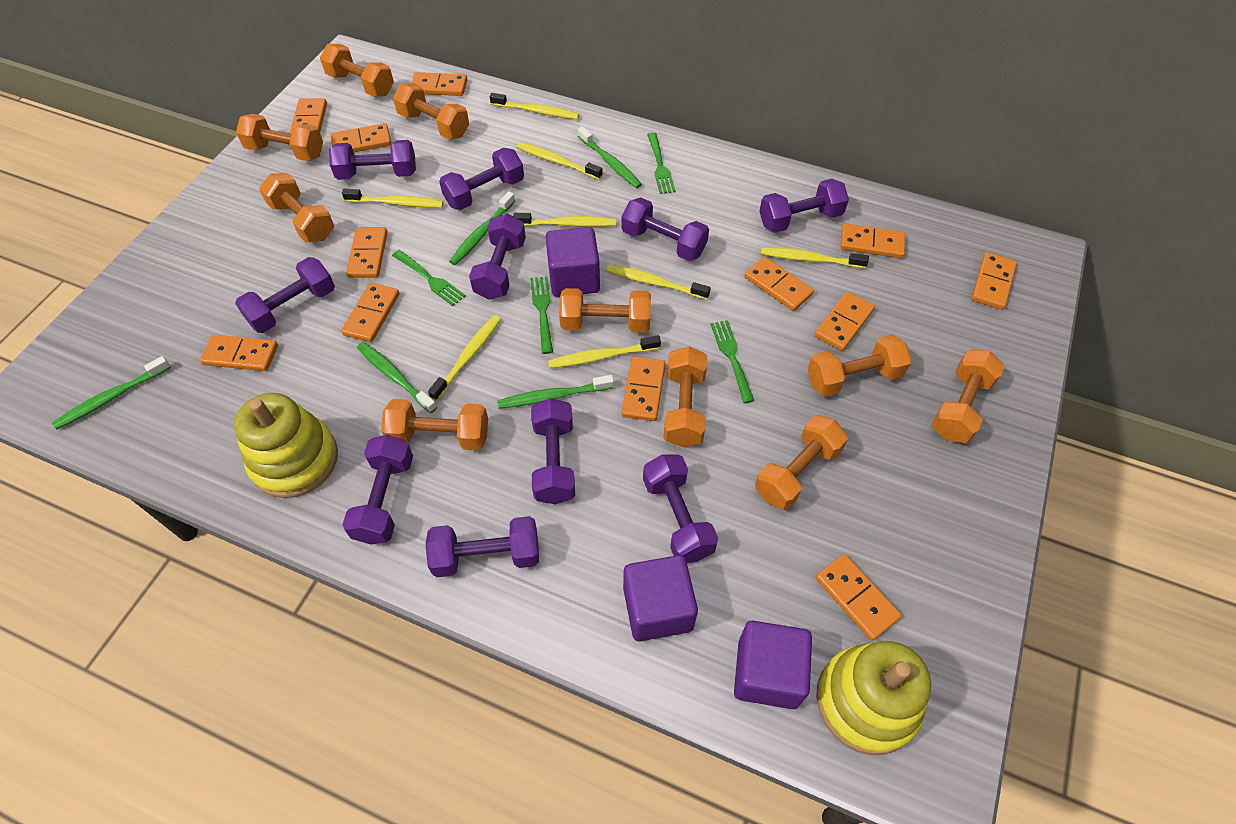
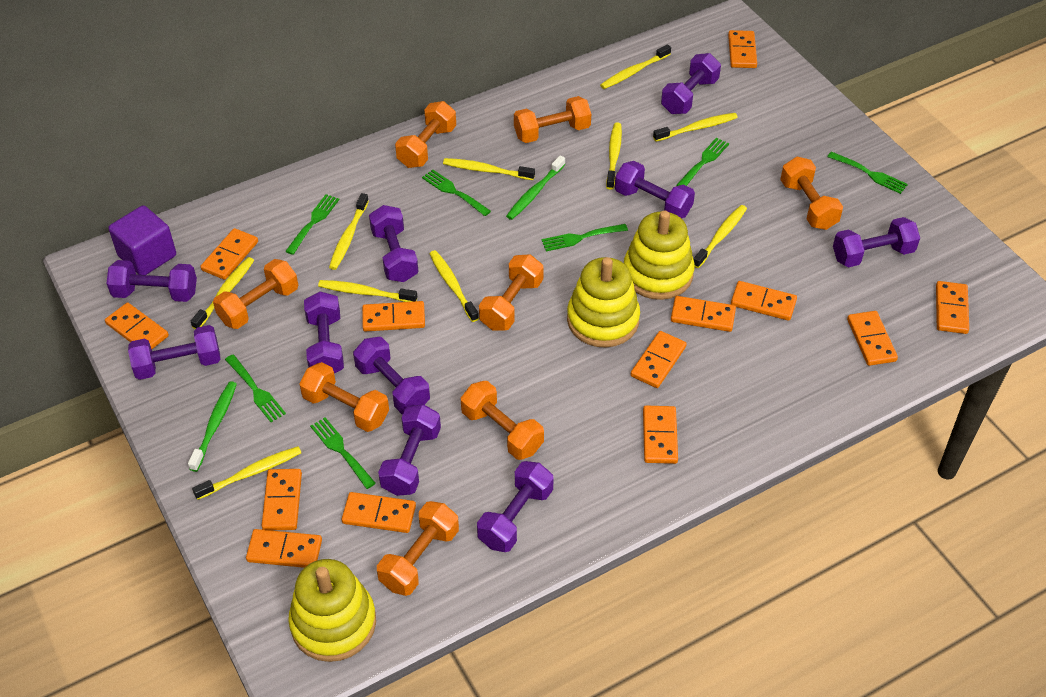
green fork: [392,250,466,306] [530,276,553,354] [647,133,676,194] [711,320,754,403] = 4 -> [225,354,286,422] [285,194,339,255] [310,417,376,489] [422,169,491,216] [542,224,628,251] [676,138,729,186] [827,152,908,194] = 7
green toothbrush: [52,356,171,429] [357,342,437,413] [449,191,515,265] [497,375,614,409] [578,126,642,188] = 5 -> [188,381,237,472] [506,155,566,220] = 2
orange domino: [200,334,278,371] [289,98,327,134] [331,123,391,152] [341,283,400,342] [346,227,388,278] [411,72,467,96] [622,356,666,421] [744,257,814,311] [814,291,875,351] [815,554,902,641] [840,223,905,258] [971,252,1017,310] = 12 -> [105,303,169,349] [201,228,258,280] [246,529,322,568] [262,469,302,530] [342,492,416,533] [362,301,425,332] [631,331,687,388] [643,406,678,464] [671,296,736,332] [728,30,757,68] [731,281,797,321] [847,311,898,366] [936,281,969,334] = 13
orange dumbbell: [236,114,323,161] [259,173,334,243] [320,44,394,97] [381,399,488,451] [393,83,469,139] [559,288,651,333] [663,346,707,447] [755,415,848,510] [808,335,912,397] [932,350,1005,443] = 10 -> [213,259,298,329] [299,362,389,432] [377,501,459,596] [395,101,456,168] [461,381,544,460] [479,254,544,331] [514,96,591,143] [780,157,843,230] = 8
purple cube: [545,227,600,297] [623,555,698,641] [734,621,812,709] = 3 -> [108,205,176,275] = 1
yellow stacking toy: [234,393,338,498] [816,641,931,755] = 2 -> [288,559,376,662] [567,257,640,348] [624,211,695,300] = 3
yellow toothbrush: [342,189,444,208] [428,315,501,401] [490,93,579,120] [513,213,616,227] [517,142,603,180] [548,335,661,368] [606,264,711,300] [761,247,869,268] = 8 -> [191,257,254,329] [192,446,301,500] [318,280,417,302] [329,193,369,270] [429,250,479,322] [443,158,535,180] [600,44,671,89] [606,122,622,189] [653,113,738,142] [693,205,747,268] = 10

